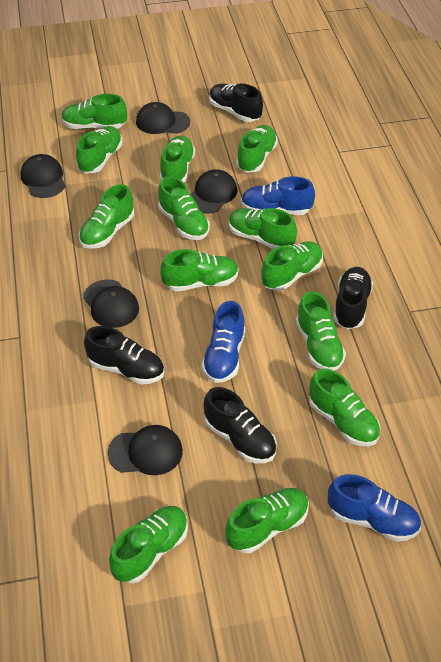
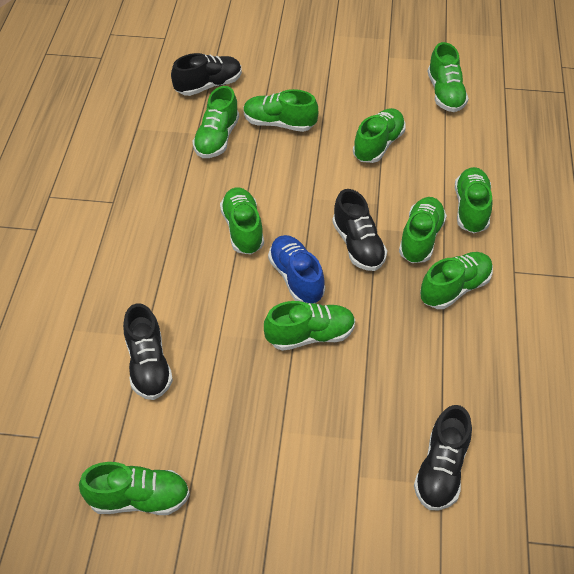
black cap: [21,154,66,198] [83,279,139,328] [107,425,183,475] [136,102,190,134] [190,169,237,214] = 5 -> none = 0
blue shoe: [202,301,245,383] [241,176,315,215] [328,474,421,542] = 3 -> [268,235,325,304] = 1
green shoe: [61,94,127,129] [76,126,123,173] [79,184,134,249] [109,506,188,583] [158,176,210,240] [160,136,195,182] [160,249,239,292] [225,488,309,553] [229,208,297,249] [236,125,278,173] [261,241,323,291] [296,291,346,371] [309,369,380,446] = 13 -> [79,462,190,515] [192,86,239,158] [220,187,264,255] [244,89,318,132] [264,301,355,351] [353,108,406,163] [399,197,447,263] [420,252,493,309] [427,42,469,112] [455,167,493,233] = 10

